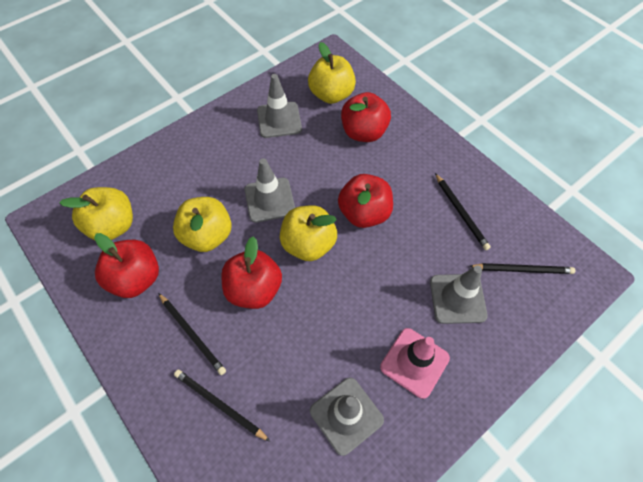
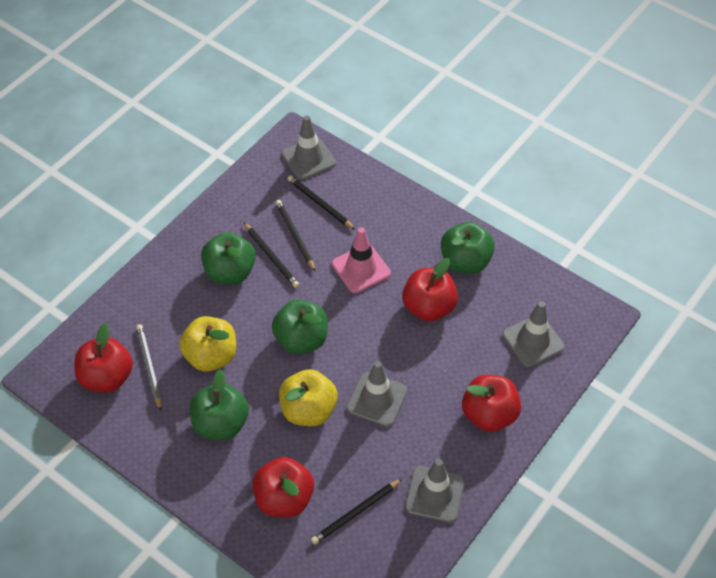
green apple: none = 0 -> [190,369,249,440] [201,232,256,284] [272,299,328,354] [441,222,495,274] = 4
grey pencil: none = 0 -> [136,324,161,411] = 1
yellow apple: [59,187,133,240] [173,197,232,252] [280,205,337,261] [308,42,356,104] = 4 -> [179,316,236,372] [279,369,338,426] = 2

